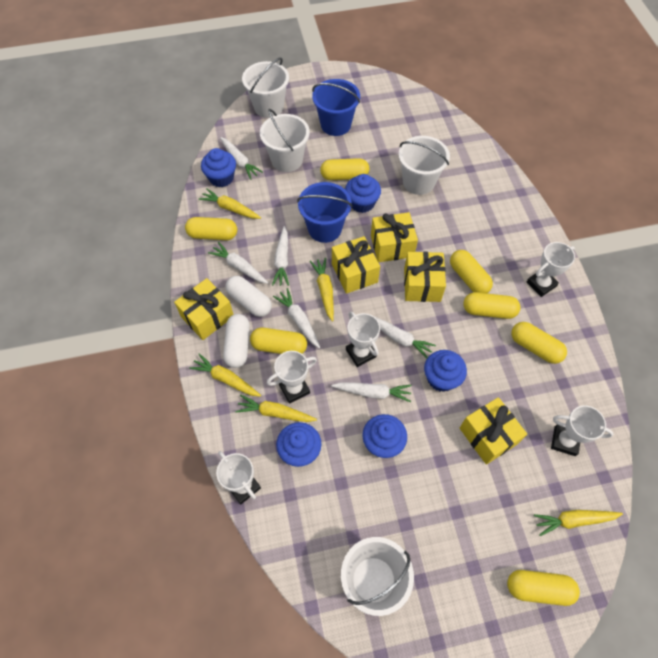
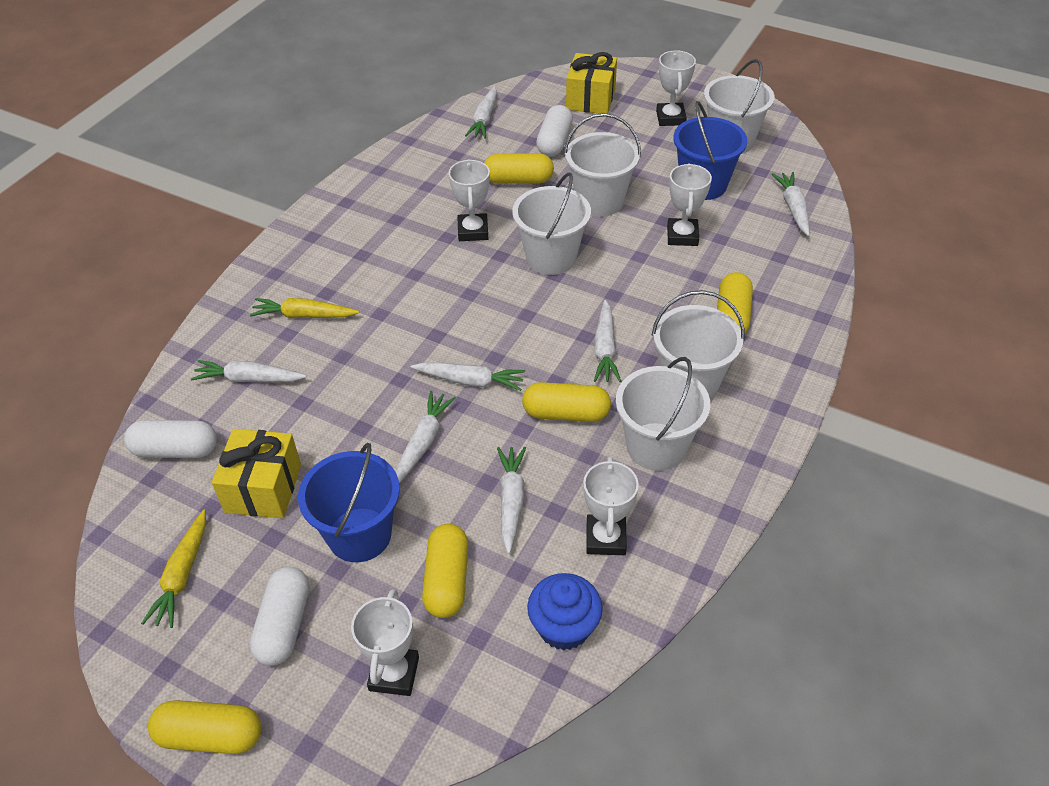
blue cupcake: [201,148,236,187] [276,422,321,467] [345,174,381,213] [363,414,407,458] [424,350,467,392] = 5 -> [527,573,603,651] = 1
white bucket: [242,57,289,118] [260,109,310,172] [341,537,414,616] [399,136,450,195] = 4 -> [512,173,591,275] [564,113,641,216] [616,357,710,471] [652,290,745,400] [704,59,775,154] = 5
white capsule: [223,314,250,368] [226,276,272,317] = 2 -> [124,420,217,458] [250,566,309,666] [536,105,573,157] = 3
white carrot: [208,242,268,284] [220,137,263,180] [272,226,289,286] [273,288,320,349] [331,382,412,402] [374,316,436,358] = 6 -> [191,360,307,382] [396,391,456,483] [411,362,525,391] [465,86,497,139] [497,447,526,554] [594,300,621,382] [772,172,810,236] = 7
yellow capsule: [185,217,237,240] [250,328,307,354] [320,158,370,180] [450,250,493,293] [463,292,521,319] [507,570,580,606] [511,322,567,364] = 7 -> [148,700,262,754] [422,524,468,618] [484,153,554,184] [522,382,611,422] [717,272,753,333] = 5
yellow carrot: [189,353,261,397] [199,188,261,219] [236,395,317,422] [310,258,334,321] [534,510,623,536] = 5 -> [141,510,206,628] [250,298,359,318] = 2
yellow gift: [174,278,234,340] [332,236,380,294] [371,212,418,262] [404,252,446,302] [460,397,527,465] = 5 -> [212,429,301,518] [566,52,617,114] = 2

